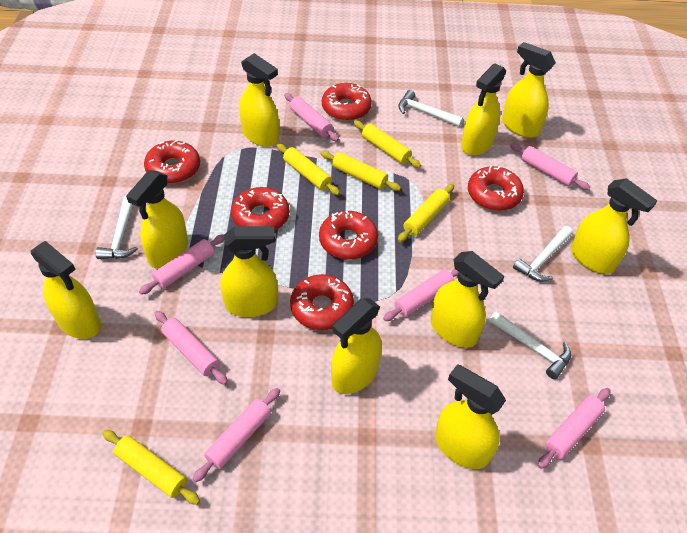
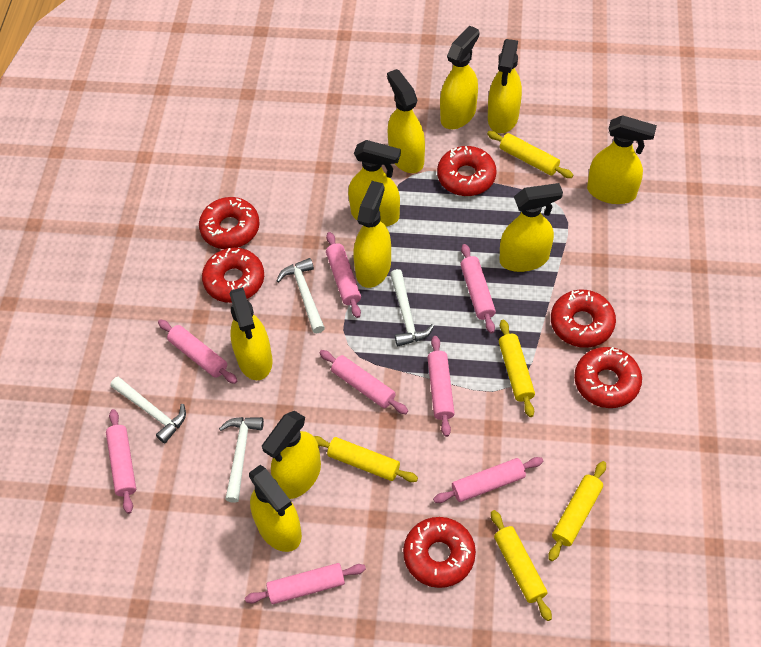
pink rolling pin: [139,234,224,295] [155,311,228,385] [193,388,280,482] [284,93,339,141] [383,268,459,321] [510,143,590,190] [538,388,611,469] = 7 -> [106,409,136,514] [158,320,237,384] [245,563,366,604] [319,350,408,414] [326,232,361,318] [427,336,455,437] [433,457,543,503] [460,244,496,334] = 8

